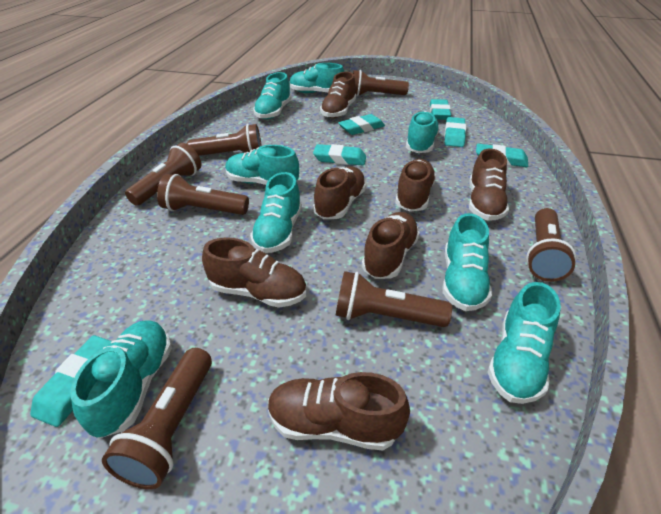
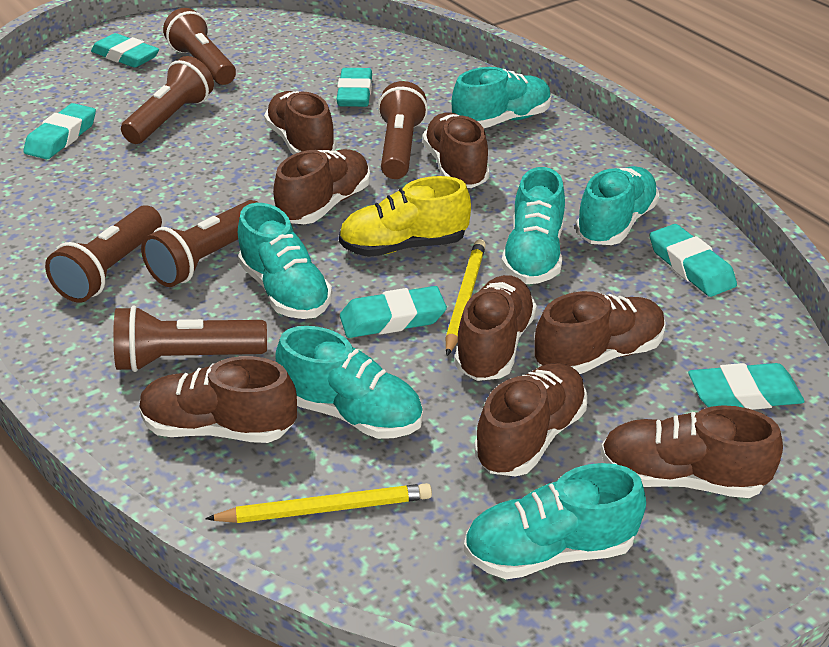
brown flashlight: [102,348,212,489] [125,143,201,206] [157,174,249,215] [187,124,262,156] [336,271,452,327] [353,70,409,96] [526,208,576,282] = 7 -> [45,205,162,303] [113,306,267,372] [121,56,214,144] [141,200,259,287] [163,8,236,85] [378,81,428,179] = 6
brown shoe: [202,237,306,308] [268,372,410,450] [313,166,367,219] [320,72,356,118] [362,212,420,279] [395,159,436,212] [469,149,509,221] = 7 -> [139,356,297,443] [264,91,336,155] [273,149,370,224] [422,112,489,188] [454,275,537,381] [474,363,587,477] [534,291,666,374] [601,405,783,498] = 8
turquoise shoe: [70,320,172,438] [225,145,299,185] [250,172,302,253] [253,72,291,119] [290,63,344,93] [406,111,440,153] [443,213,492,311] [488,282,561,404] = 8 -> [238,203,332,319] [275,326,423,439] [452,67,552,128] [464,463,646,579] [501,167,565,284] [575,166,659,245] = 6
yellow pencil: none = 0 -> [205,483,432,523] [446,239,486,356] = 2
yellow shoe: none = 0 -> [339,176,471,257] = 1

